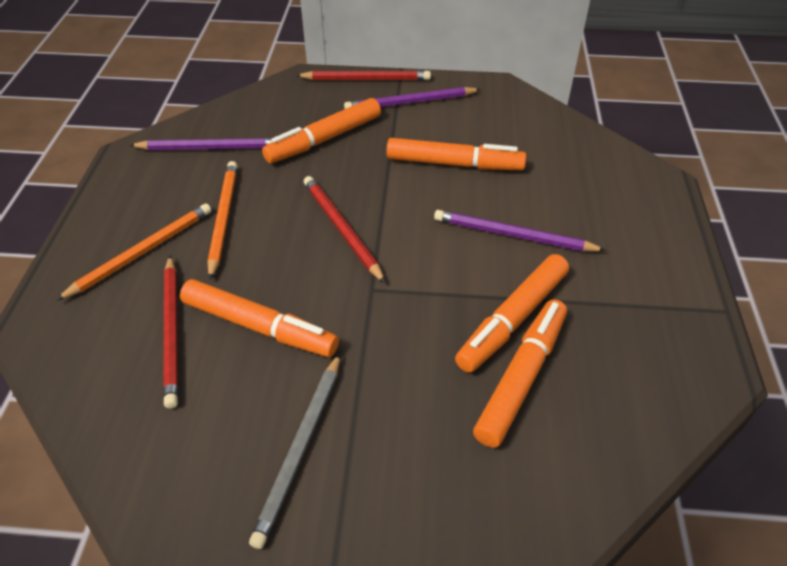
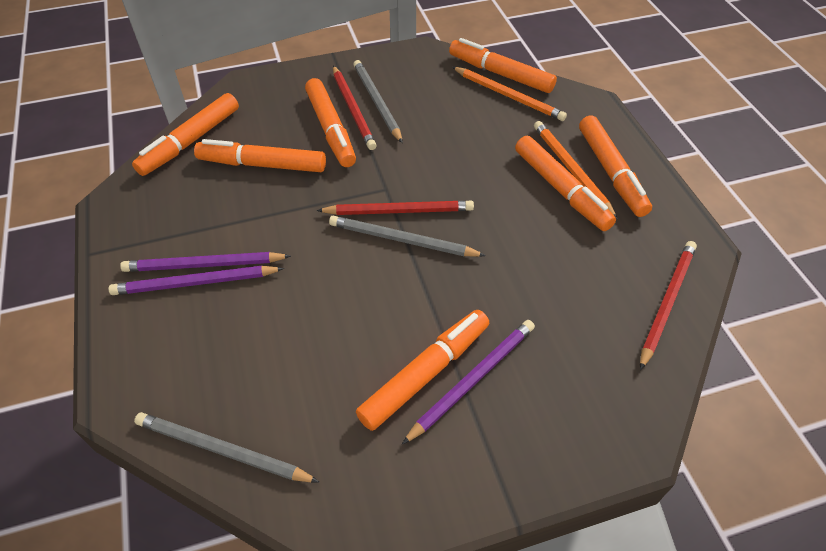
grey pencil: [249,353,340,549] = 1 -> [134,412,319,483] [329,216,486,257] [353,60,403,143] = 3
orange marker: [180,279,339,357] [262,98,381,163] [386,138,527,170] [455,254,569,373] [473,299,567,448] = 5 -> [132,93,239,176] [194,139,326,172] [305,78,356,167] [356,310,489,431] [449,38,557,93] [515,136,616,231] [579,115,652,217] = 7

